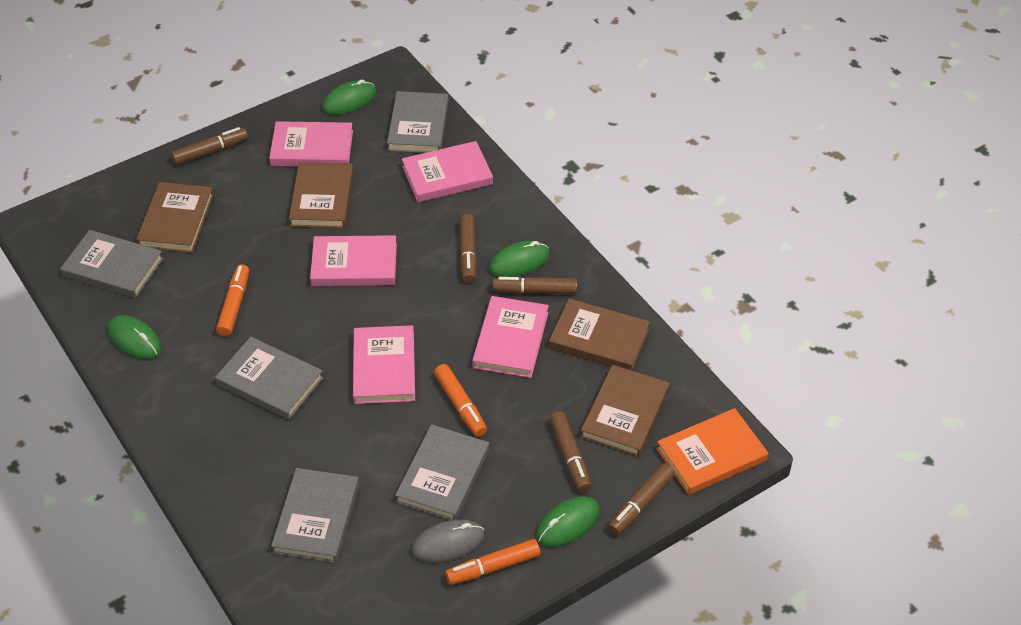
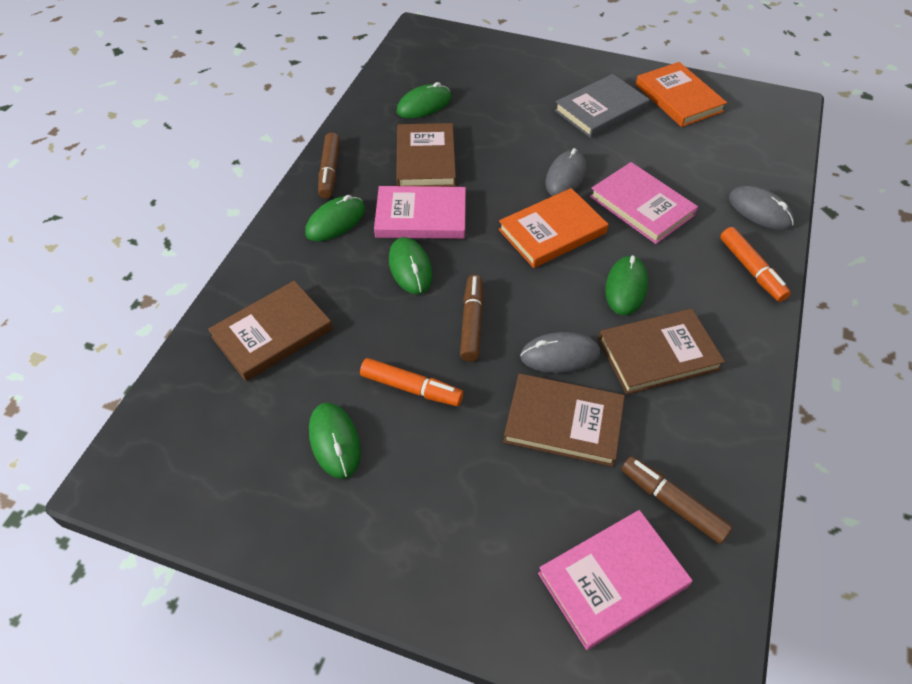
brown marker: [171,127,248,165] [459,214,477,283] [493,276,577,294] [549,411,591,492] [608,463,675,535] = 5 -> [318,132,340,199] [460,275,484,362] [621,456,733,544] = 3
green mouse: [108,315,161,359] [322,79,376,115] [489,241,550,277] [536,496,600,547] = 4 -> [305,195,365,241] [309,403,361,479] [389,237,432,294] [396,82,451,118] [605,255,648,315] = 5
grey book: [60,230,164,298] [215,337,324,420] [271,468,359,563] [387,91,449,153] [395,424,489,520] = 5 -> [555,74,650,138] = 1
grey mouse: [411,519,485,563] = 1 -> [520,332,600,373] [545,148,586,196] [729,186,794,230] = 3
orange book: [656,408,768,495] = 1 -> [498,188,608,268] [636,62,727,127] = 2
orange marker: [216,264,249,336] [434,364,487,437] [445,539,540,585] = 3 -> [360,358,463,406] [720,227,791,302] = 2
pink book: [269,121,353,167] [310,235,397,286] [353,325,415,404] [402,141,493,202] [472,296,549,378] = 5 -> [374,186,466,239] [538,510,693,650] [590,162,698,244] = 3

